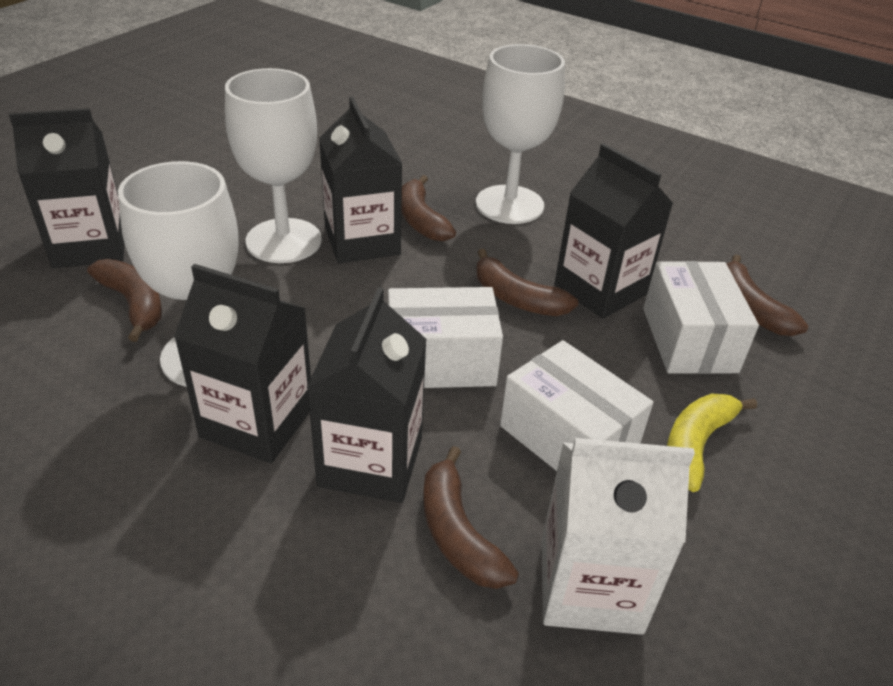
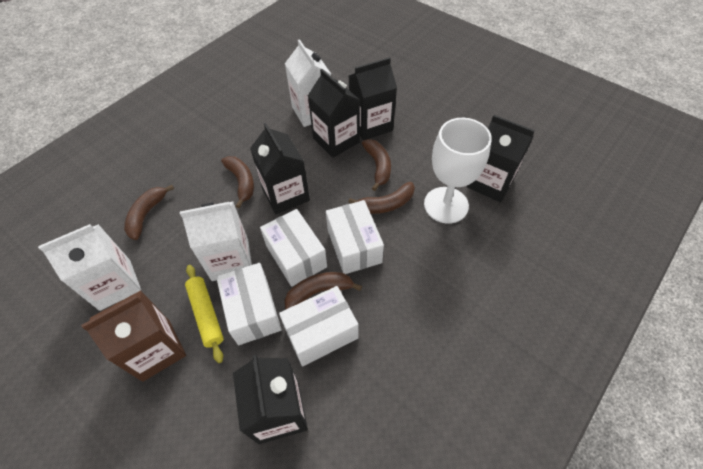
brown carton: none = 0 -> [81,291,186,382] = 1
white box: [388,287,503,388] [500,340,653,471] [643,261,759,374] = 3 -> [216,263,282,345] [260,209,327,287] [279,286,359,366] [326,200,384,274] = 4
white carton: [541,438,695,635] = 1 -> [38,224,141,311] [180,202,252,281] [285,39,331,127] = 3
white goblet: [118,161,239,387] [225,68,322,263] [476,44,565,224] = 3 -> [424,118,492,224] = 1
yellow banana: [667,394,757,492] = 1 -> none = 0
yellow rolling pin: none = 0 -> [185,265,224,363] = 1

